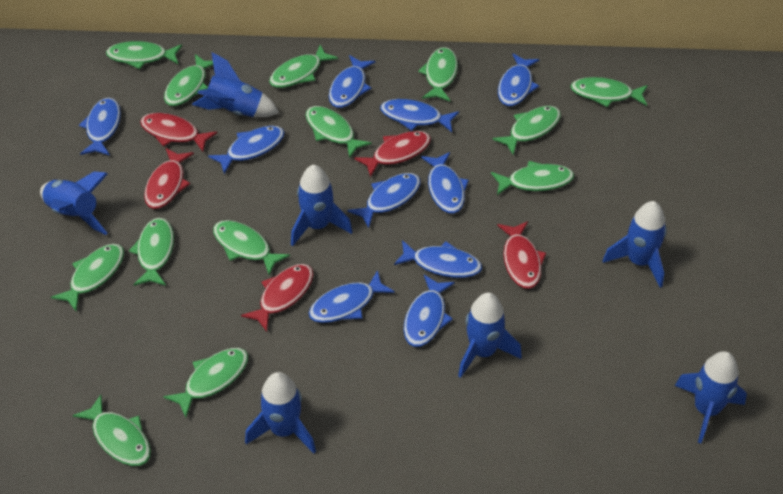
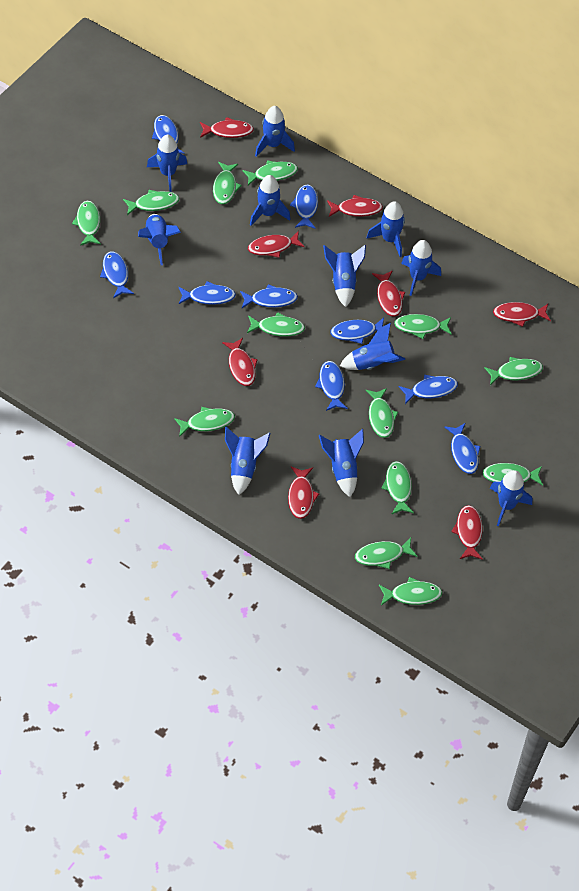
blue fish: [79,98,121,156] [208,126,285,174] [309,270,395,323] [329,55,375,108] [348,173,420,228] [380,99,459,132] [394,240,482,278] [403,275,455,347] [421,152,469,214] [498,54,539,106] = 10 -> [100,251,134,298] [152,115,185,154] [178,281,236,305] [240,284,298,308] [290,184,318,229] [315,361,348,411] [330,318,384,344] [399,374,458,404] [444,423,480,474] = 9
blue rocket: [40,172,108,235] [192,52,279,117] [245,372,316,453] [291,165,353,246] [458,292,522,378] [603,201,667,288] [675,351,747,443] = 7 -> [138,214,181,265] [147,135,187,192] [225,427,270,495] [250,175,291,226] [255,106,295,157] [319,429,364,497] [323,245,366,307] [340,323,405,370] [366,201,405,257] [401,240,441,296] [490,470,532,526] = 11
red fish: [140,113,218,152] [144,148,194,209] [241,264,314,332] [354,131,431,177] [497,221,546,289] = 5 -> [200,117,254,138] [222,338,258,386] [248,231,305,258] [288,466,319,519] [327,195,383,217] [372,271,405,317] [451,505,483,560] [493,302,551,327] = 8

